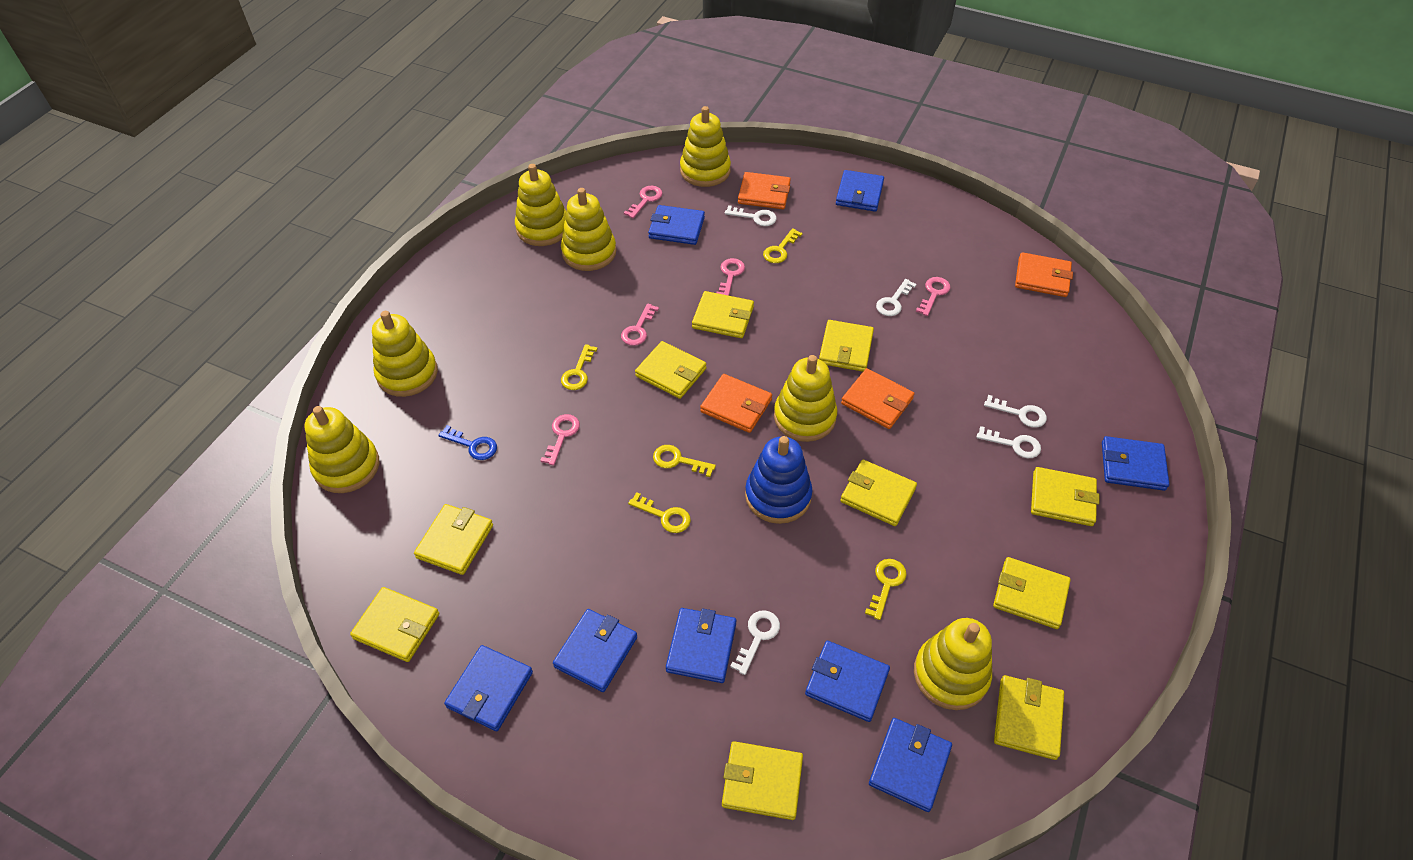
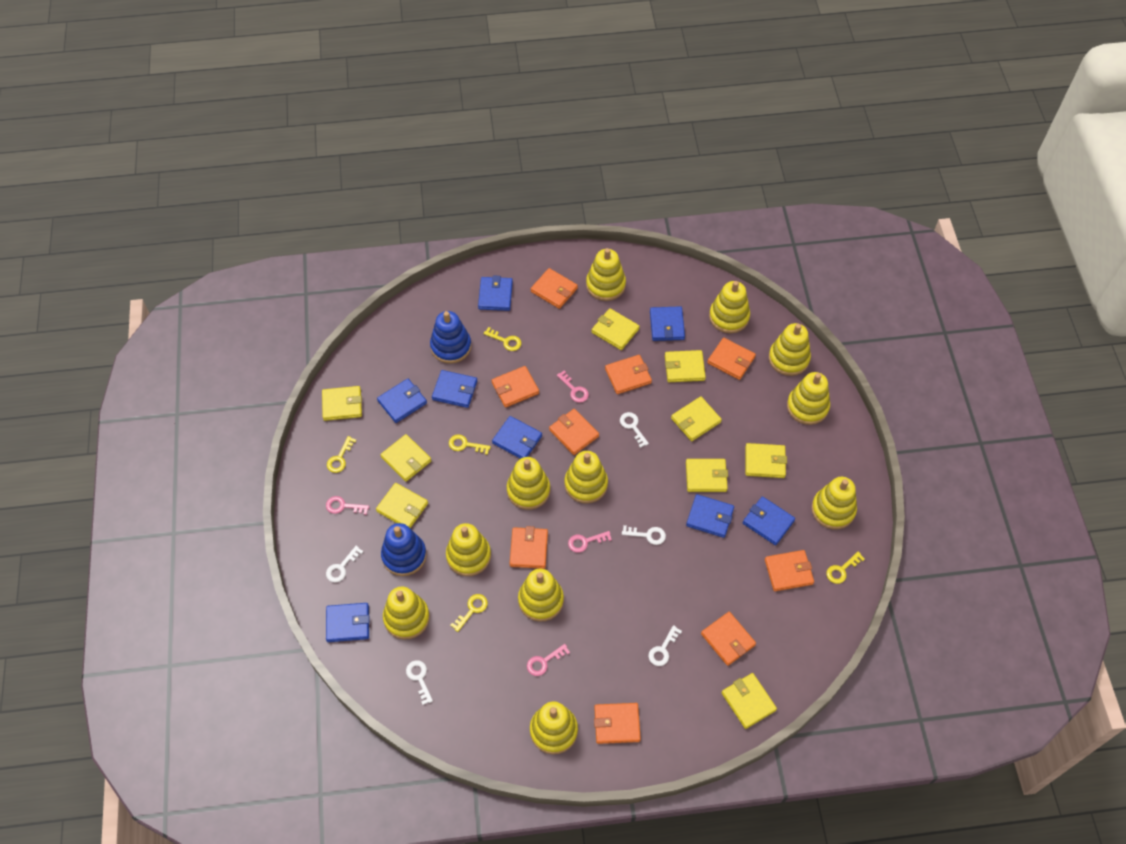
blue key: [438,425,497,460] = 1 -> none = 0
blue stacking toy: [745,436,812,524] = 1 -> [381,523,427,576] [430,311,471,364] = 2
orange wallet: [700,374,772,433] [738,172,791,209] [841,368,914,429] [1015,252,1073,297] = 4 -> [492,366,539,408] [510,526,548,569] [531,268,578,309] [549,409,599,455] [594,703,641,744] [605,355,652,394] [701,612,756,666] [707,338,756,380] [765,550,814,591] = 9
pink key: [540,414,580,466] [621,303,659,346] [624,186,662,218] [716,258,745,296] [916,277,950,316] = 5 -> [326,496,369,515] [527,644,570,676] [557,370,589,403] [568,531,612,553] = 4
yellow stacking toy: [304,406,379,493] [372,311,438,397] [515,164,566,246] [561,188,616,271] [680,106,731,187] [774,355,837,442] [914,618,992,710] = 7 -> [383,586,429,640] [446,523,491,576] [507,457,550,510] [518,569,564,622] [530,701,578,754] [564,451,608,504] [586,248,626,301] [709,281,750,333] [769,323,811,376] [787,372,830,425] [812,477,857,529] = 11
yellow wallet: [350,587,439,662] [414,504,493,575] [635,341,707,399] [692,291,754,338] [722,741,803,820] [819,320,874,372] [840,460,917,526] [993,557,1071,629] [994,675,1064,760] [1031,467,1099,526] = 10 -> [322,386,362,421] [376,483,428,528] [381,434,431,482] [592,308,640,350] [665,350,706,382] [671,396,722,441] [686,459,728,492] [722,673,777,729] [745,443,787,478] = 9

